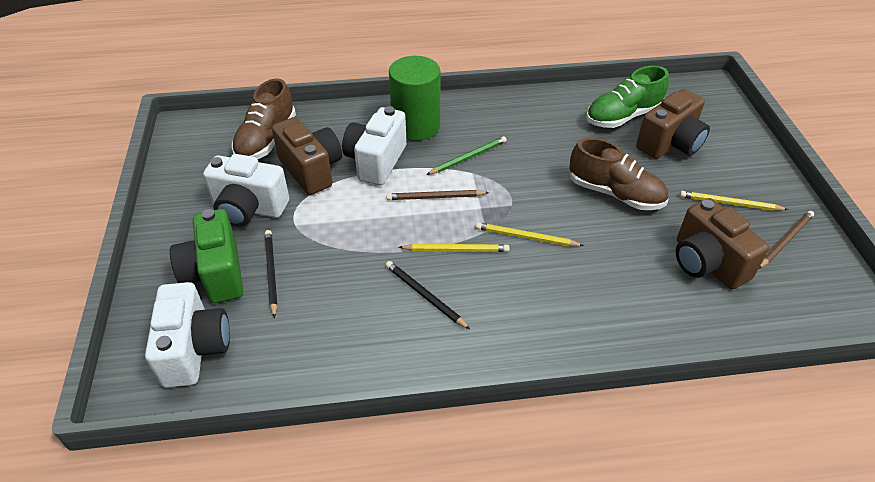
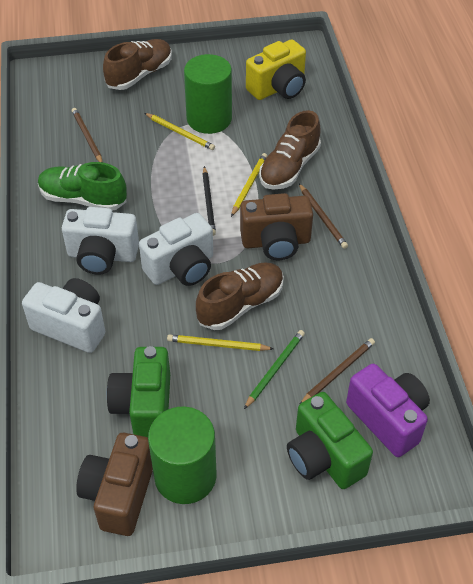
black pencil: [265,230,277,318] [386,261,470,329] = 2 -> [202,166,216,236] = 1
brown camera: [272,117,342,195] [636,89,710,159] [676,198,769,289] = 3 -> [76,433,153,536] [240,193,313,260] = 2
brown pencil: [386,190,489,200] [759,211,814,269] = 2 -> [72,108,103,162] [299,184,348,249] [299,338,375,405] = 3
brown shoe: [232,78,296,159] [569,138,668,210] = 2 -> [103,39,172,90] [196,262,284,330] [259,110,321,190] = 3
green camera: [170,209,243,303] = 1 -> [107,346,170,438] [287,392,373,489] = 2
green cylinder: [389,56,440,141] = 1 -> [148,407,216,504] [184,54,232,134] = 2
purple camera: none = 0 -> [346,364,430,457] = 1
yellow camera: none = 0 -> [246,39,306,100] = 1

